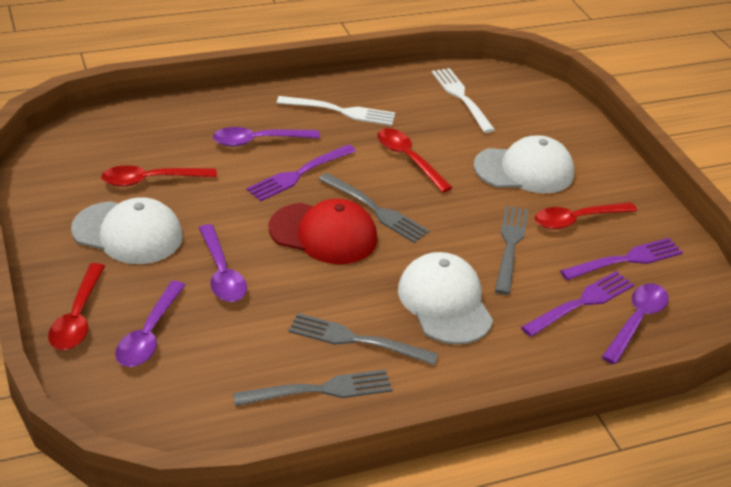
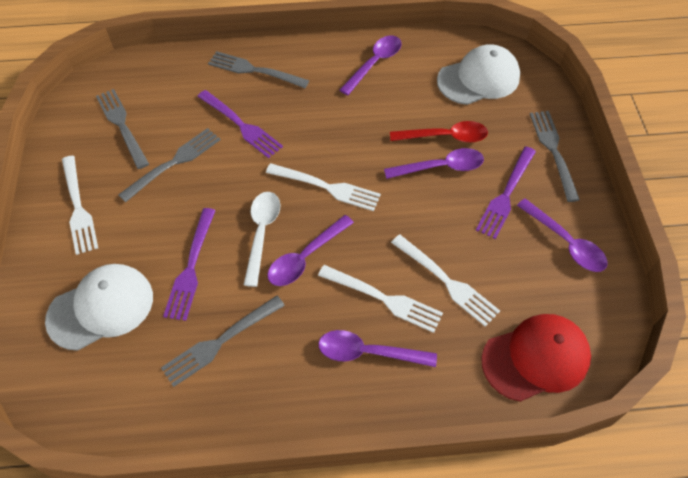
grey fork: [233,369,393,406] [288,313,438,365] [319,173,429,243] [495,206,528,295] = 4 -> [96,89,149,169] [118,128,220,202] [161,296,285,387] [208,51,309,88] [530,111,580,202] = 5
purple spoon: [115,281,185,367] [199,224,247,302] [213,127,320,147] [602,283,669,364] = 4 -> [267,215,354,286] [318,330,437,367] [340,36,401,95] [384,148,484,179] [517,199,608,272] = 5
red spoon: [48,263,105,350] [101,165,217,187] [378,128,453,192] [535,202,637,230] = 4 -> [390,121,488,143] = 1
white cap: [71,197,183,264] [398,252,493,345] [474,135,574,194] = 3 -> [45,264,153,351] [437,44,520,105] = 2
white fork: [277,96,395,126] [432,68,495,133] = 2 -> [62,156,98,255] [266,163,381,211] [318,265,443,333] [391,234,500,327] = 4
white spoon: none = 0 -> [244,192,281,287] = 1

